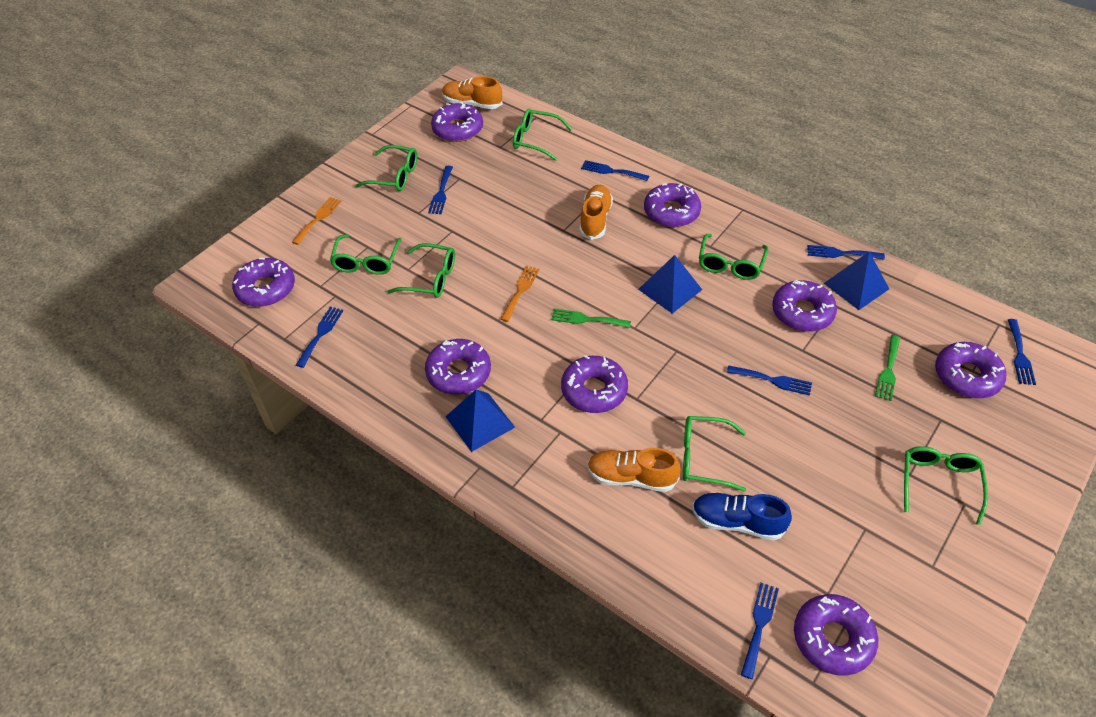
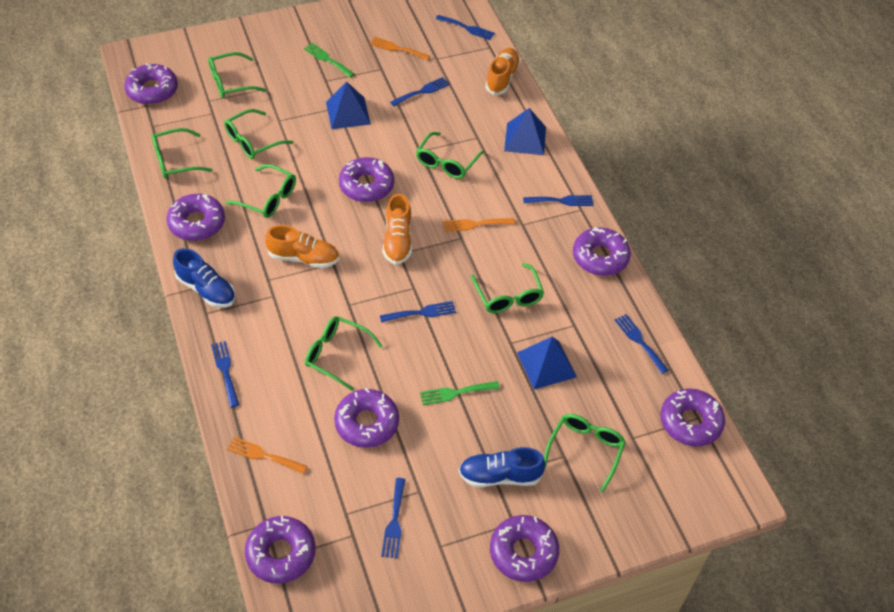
blue shoe: [692,493,792,540] = 1 -> [173,248,235,308] [459,447,546,487] = 2
green glasses: [330,234,402,275] [355,145,417,191] [388,243,455,298] [513,109,572,161] [683,416,746,492] [699,234,768,280] [904,446,988,525] = 7 -> [152,128,213,179] [208,52,267,98] [224,109,293,159] [226,164,296,218] [305,316,382,391] [416,132,485,179] [471,263,544,313] [544,414,626,492] = 8
orange fork: [292,197,341,245] [501,265,539,322] = 2 -> [227,437,308,474] [370,37,430,60] [443,218,515,232] = 3

